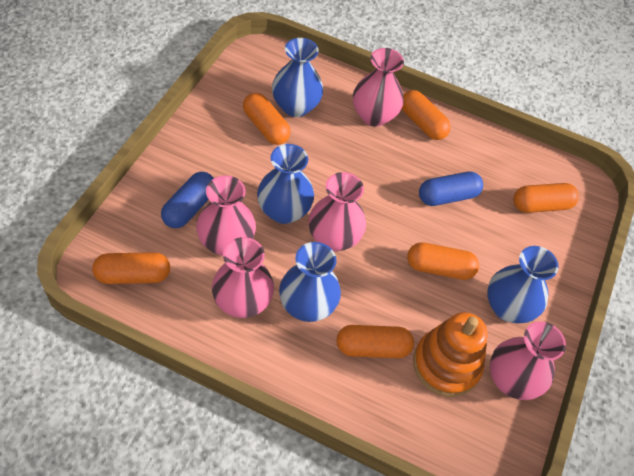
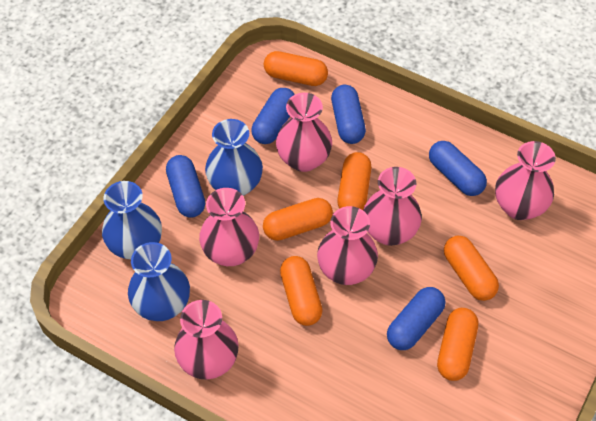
blue capsule: [161,172,214,228] [419,172,483,206] = 2 -> [166,155,205,218] [251,88,295,144] [331,85,366,144] [387,287,445,350] [429,141,487,196] = 5
blue vase: [257,144,314,224] [272,38,323,117] [279,242,341,322] [487,246,559,323] = 4 -> [102,181,162,259] [128,242,190,321] [205,119,263,196] = 3
orange stacking toy: [413,312,488,397] = 1 -> none = 0
pink vase: [196,175,256,256] [212,237,274,318] [309,172,366,252] [353,48,404,127] [490,321,566,400] = 5 -> [174,300,239,379] [199,188,259,266] [276,93,332,172] [317,206,378,285] [363,167,422,246] [495,141,556,220] = 6

